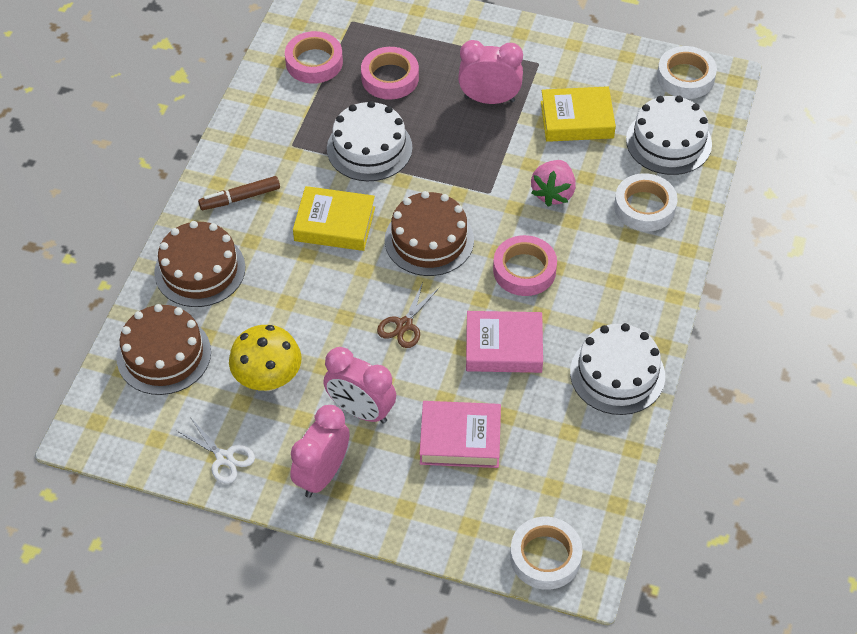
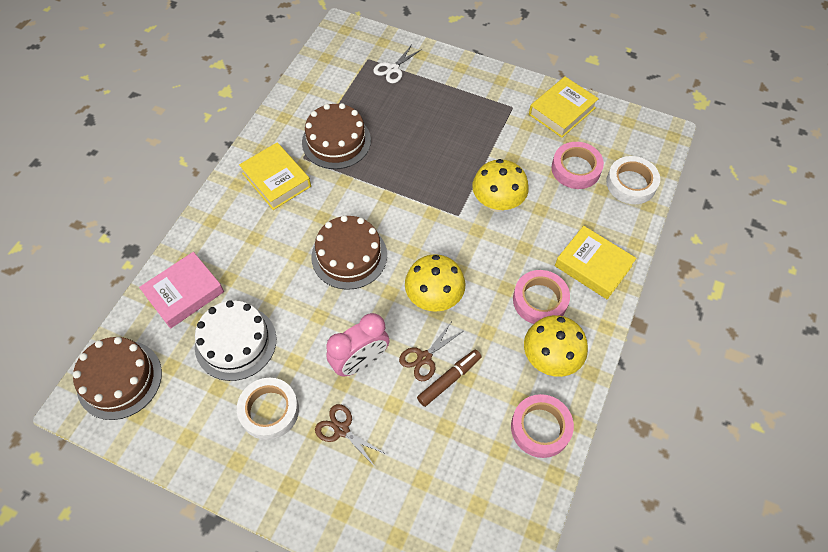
brown scissors: [377,282,439,348] = 1 -> [315,404,386,468] [399,321,463,381] = 2
pink book: [420,401,501,468] [466,311,543,373] = 2 -> [139,252,224,329] = 1
pink clock: [290,405,350,498] [323,347,396,424] [458,40,523,104] = 3 -> [326,313,389,377] = 1
pink strawberry: [531,160,576,207] = 1 -> none = 0
white cake: [327,101,412,181] [570,323,665,415] [626,96,712,175] = 3 -> [195,300,276,381] = 1
white tape: [510,517,583,590] [614,173,678,232] [657,46,717,99] = 3 -> [237,378,299,440] [606,156,660,204] = 2
yellow book: [293,186,375,251] [541,86,616,142] = 2 -> [239,142,311,210] [529,76,599,138] [555,226,637,299] = 3
yellow mushroom: [229,325,302,391] = 1 -> [405,254,465,312] [472,159,529,212] [524,315,588,377] = 3

